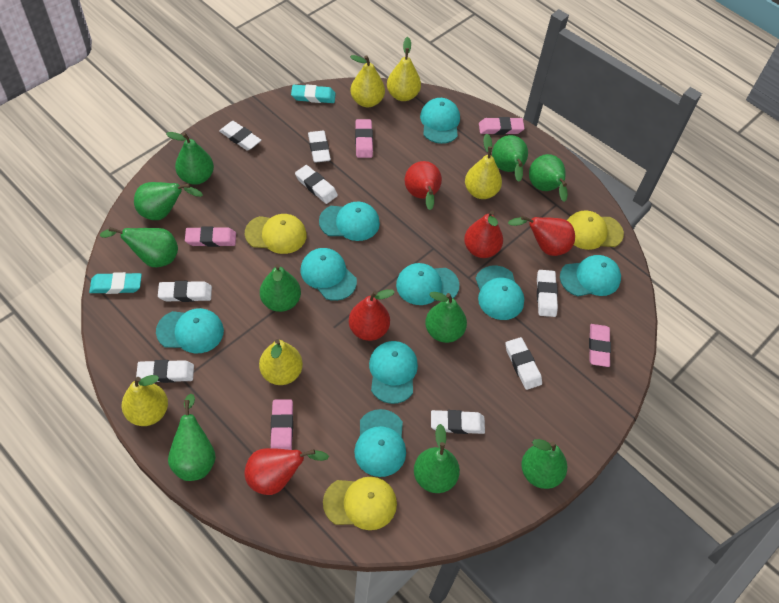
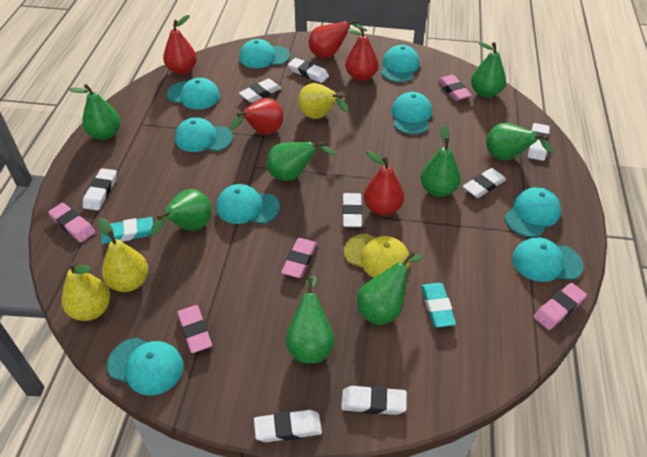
green pear: [100,227,178,267] [134,182,203,220] [166,132,214,185] [168,394,216,481] [260,264,301,312] [414,424,460,493] [425,292,467,343] [492,135,528,182] [521,439,567,489] [529,154,568,202] = 10 -> [68,84,120,140] [150,189,212,236] [266,141,337,181] [285,276,334,363] [357,252,423,325] [421,125,461,197] [471,42,506,98] [486,123,554,161] = 8
yellow cap: [245,214,307,254] [323,477,397,530] [567,211,624,250] = 3 -> [344,233,410,277] = 1
yellow pear: [122,375,168,426] [259,339,303,385] [350,55,385,107] [387,37,421,101] [465,134,502,199] = 5 -> [61,262,110,321] [98,218,148,292] [298,83,349,119] = 3

